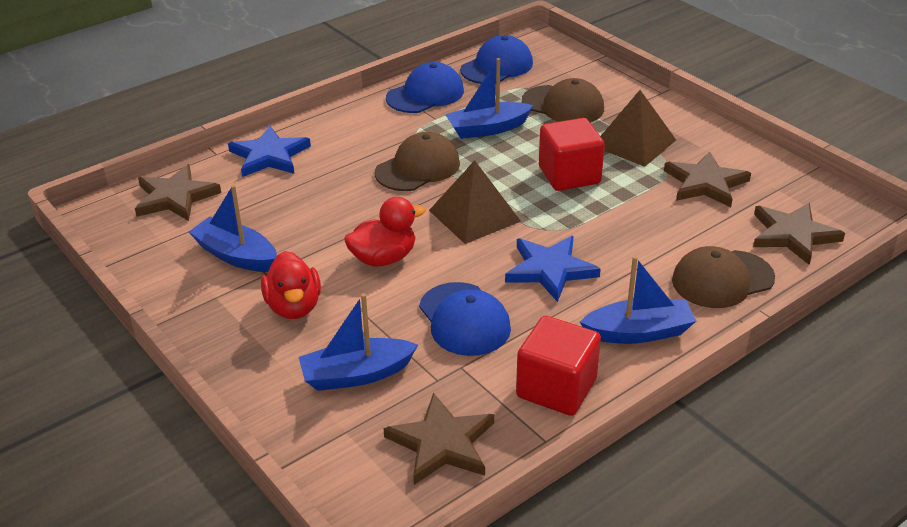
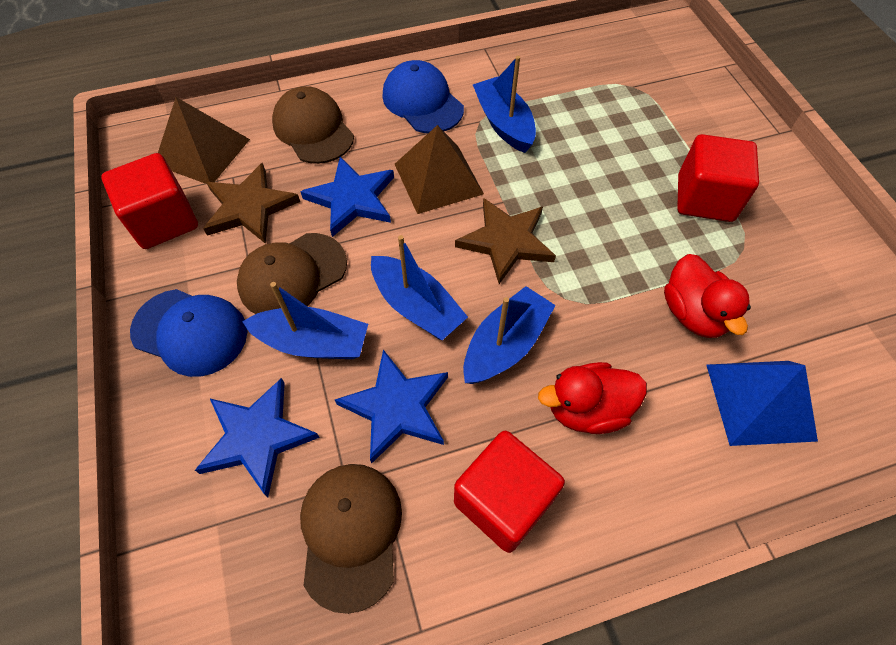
blue cap: [386,62,464,113] [419,282,511,356] [460,35,533,84] = 3 -> [130,289,247,377] [382,60,464,133] = 2
blue pyramid: none = 0 -> [706,361,818,446] = 1
blue star: [228,126,311,177] [505,236,601,302] = 2 -> [195,378,320,497] [300,157,394,237] [335,350,448,464] = 3
brown star: [135,164,221,221] [383,393,494,485] [664,151,751,207] [753,203,845,265] = 4 -> [203,163,300,244] [455,198,556,284] = 2
red cube: [516,316,601,416] [539,118,605,191] = 2 -> [101,153,198,249] [454,431,565,553] [677,134,759,222] = 3

